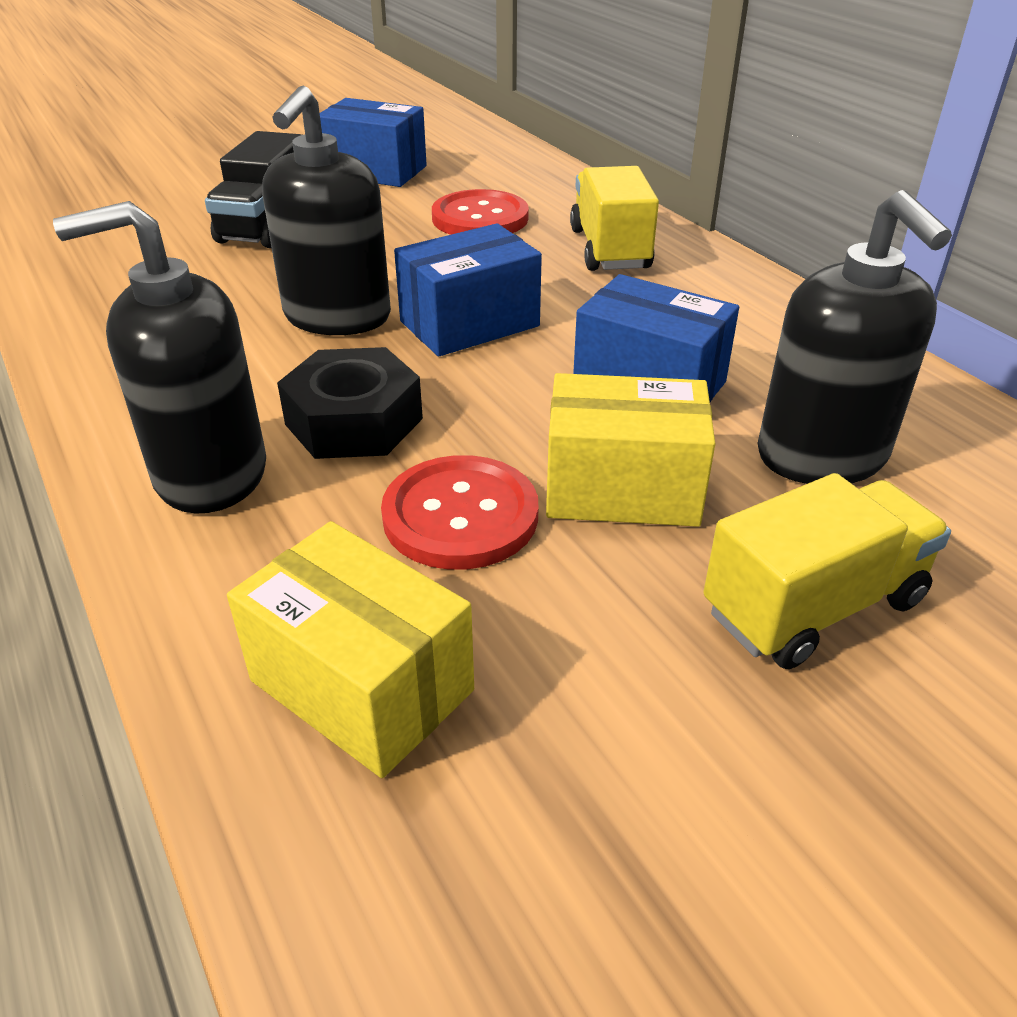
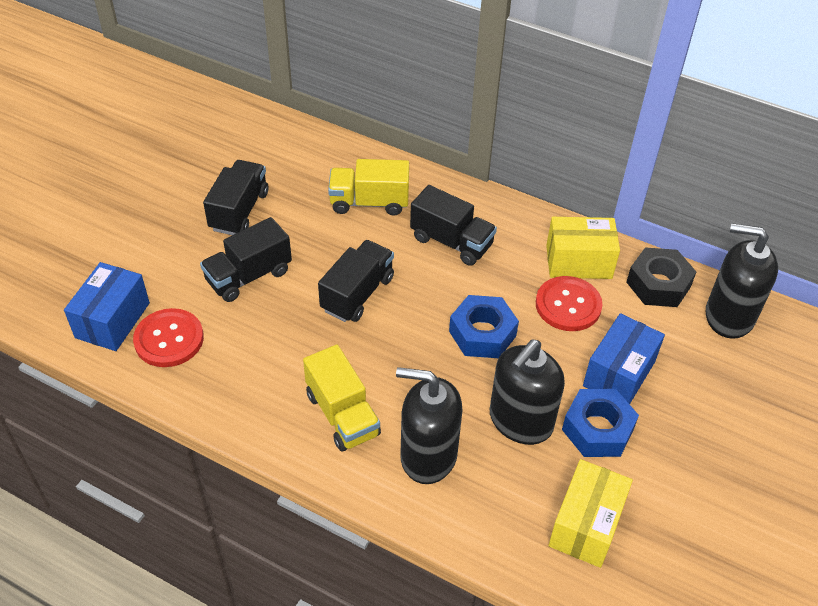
black truck: [205,131,302,248] = 1 -> [200,217,292,302] [203,160,268,235] [318,240,394,322] [410,185,497,266] = 4
blue box: [320,98,427,187] [394,223,542,357] [573,274,739,402] = 3 -> [64,262,150,351] [583,313,665,404] = 2
blue nut: none = 0 -> [449,295,519,358] [562,389,639,457] = 2

